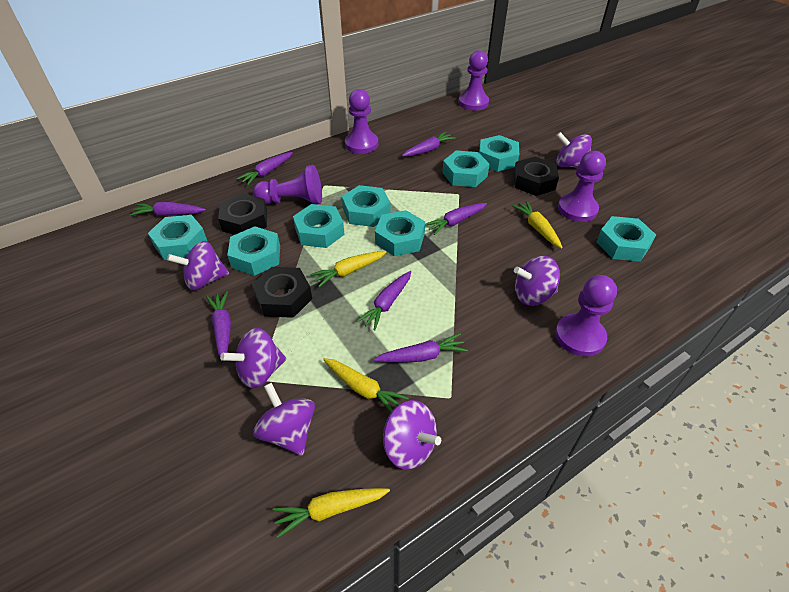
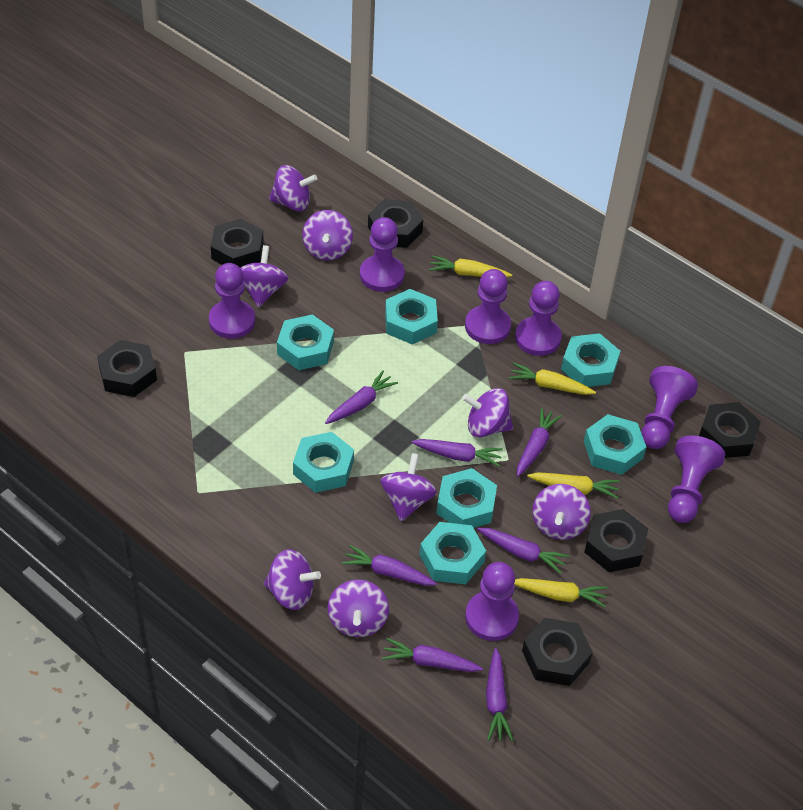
black nut: [218,193,267,235] [252,267,312,318] [513,157,559,196] = 3 -> [97,340,157,397] [211,219,264,267] [368,199,423,248] [522,618,593,686] [584,509,648,572] [699,402,761,458] = 6
purple pawn: [253,165,322,205] [345,89,378,154] [458,50,489,111] [555,275,617,357] [558,151,606,222] = 5 -> [209,263,255,339] [360,217,405,292] [465,269,511,344] [465,562,519,641] [515,281,562,356] [641,366,698,449] [668,435,725,523] = 7
purple spinning top: [167,241,229,290] [220,328,286,388] [253,383,315,455] [383,400,441,470] [514,256,560,306] [556,132,592,168] = 6 -> [240,245,288,307] [264,549,321,610] [269,165,317,211] [302,210,353,260] [328,580,389,637] [380,453,437,521] [462,388,513,437] [532,484,591,540] = 8
turquoise nut: [148,215,207,260] [227,227,280,276] [293,204,345,248] [342,185,391,227] [375,210,425,256] [442,150,490,187] [479,135,519,172] [597,216,656,262] = 8 -> [277,314,334,370] [293,432,354,493] [385,289,438,344] [419,522,486,584] [436,468,497,528] [561,333,621,387] [584,414,646,475] = 7

